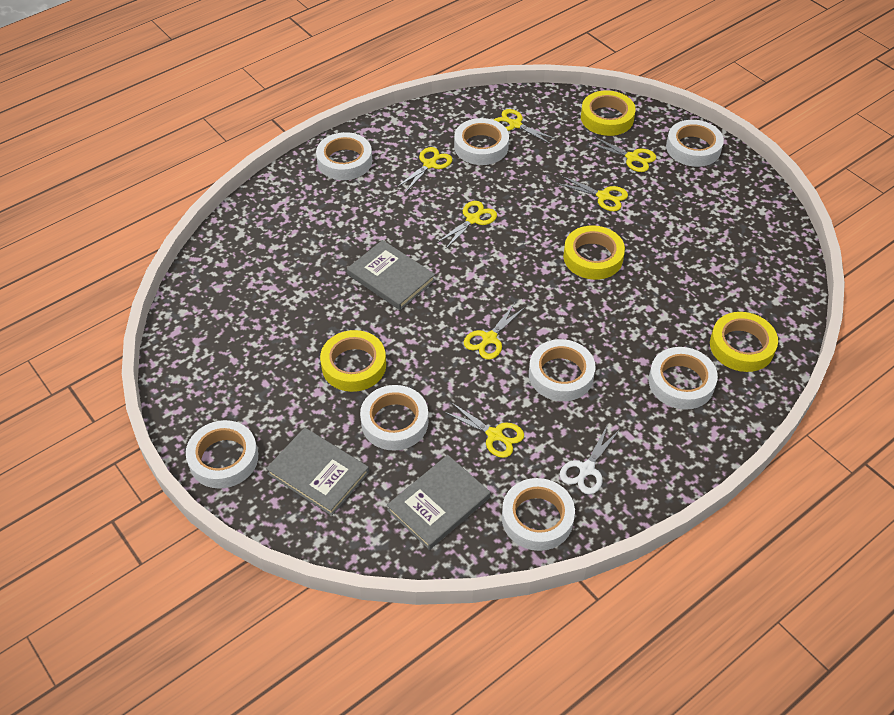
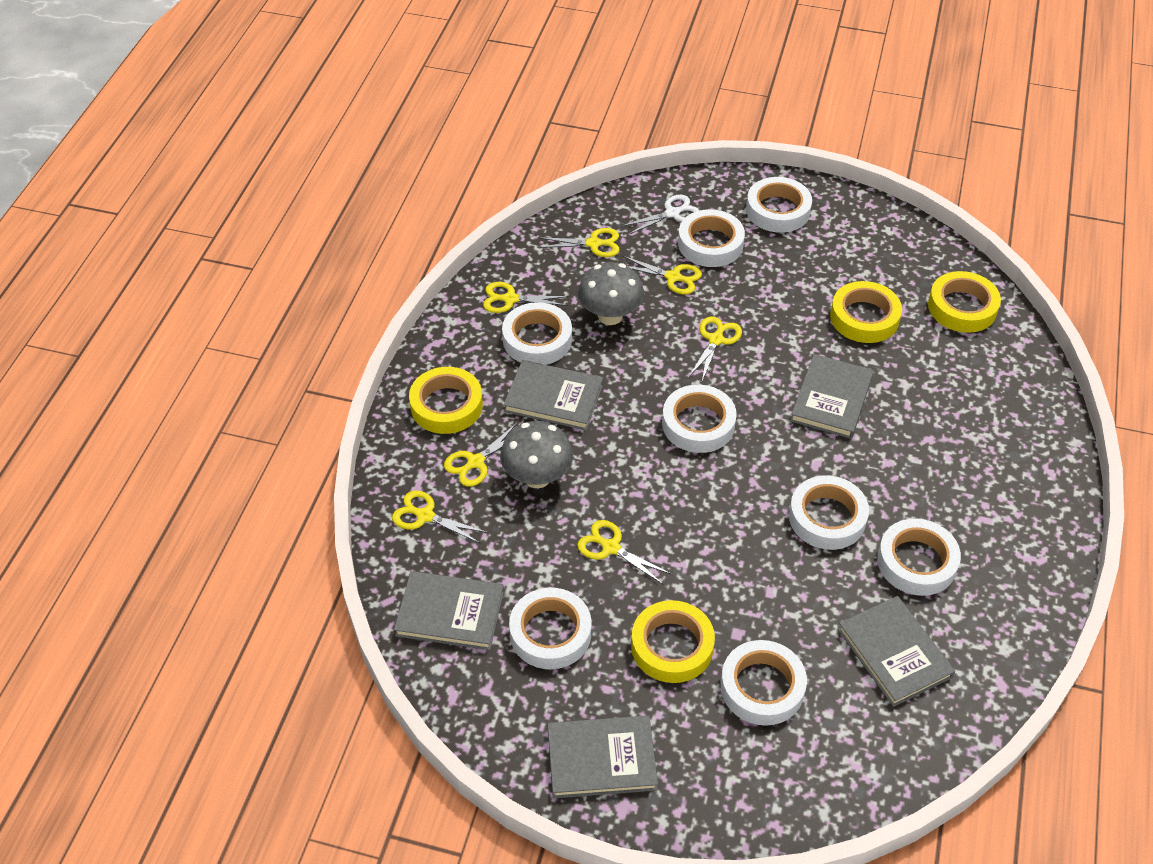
grey book: [266,427,369,516] [347,240,435,310] [387,455,490,550] = 3 -> [394,571,504,650] [503,360,603,430] [548,715,658,798] [790,354,874,439] [838,596,955,707] = 5
grey mushroom: none = 0 -> [500,421,573,488] [578,262,644,325] = 2

